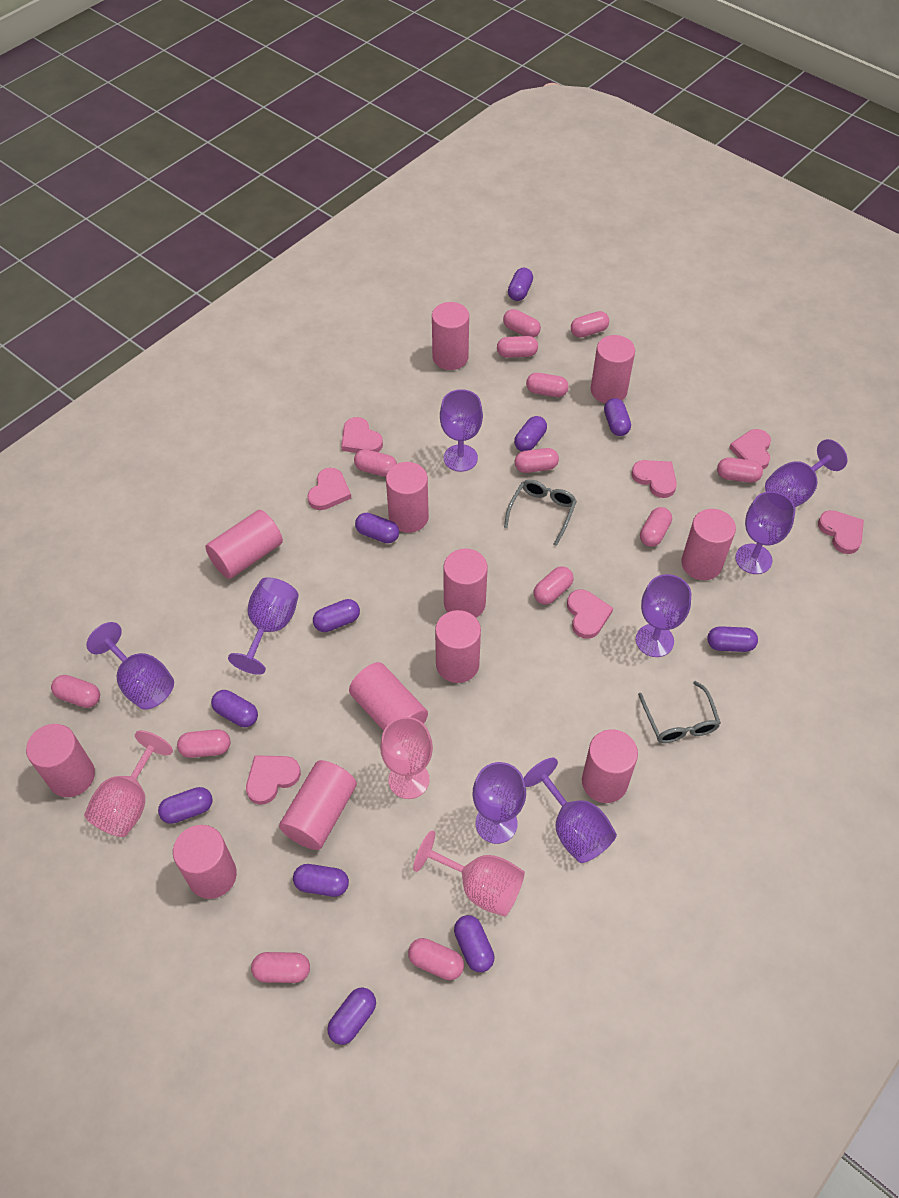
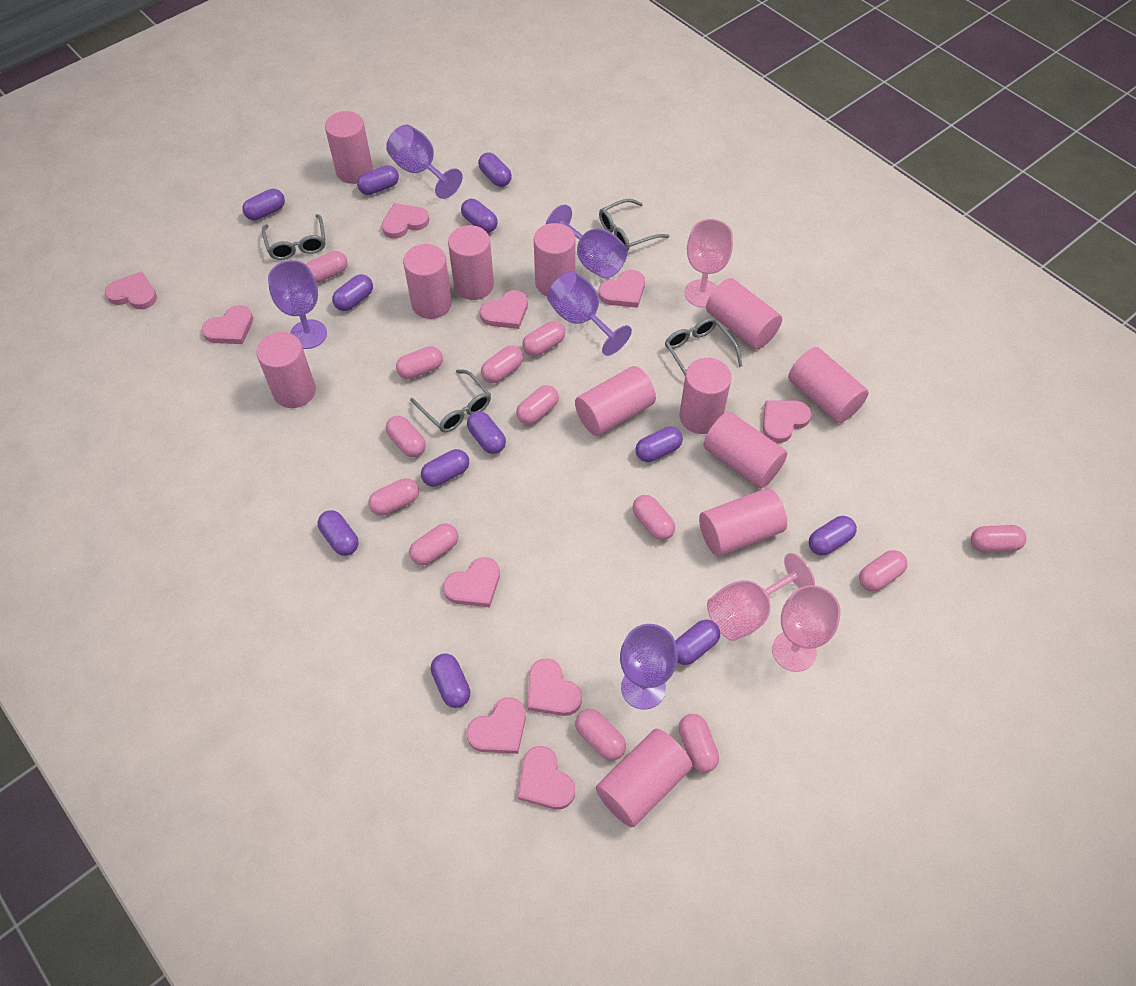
grey glasses: [504,480,577,546] [638,681,721,743] = 2 -> [262,214,326,260] [410,369,491,432] [599,199,670,250] [665,318,743,375] = 4
pink heart: [246,755,301,805] [307,468,351,510] [341,417,383,453] [567,589,613,639] [631,460,677,498] [729,429,771,469] [818,510,864,554] = 7 -> [105,271,157,309] [202,305,253,344] [382,203,429,239] [443,557,500,607] [466,697,526,754] [480,290,528,329] [518,746,575,809] [528,658,582,716] [598,270,645,308] [763,400,812,443] = 10
purple capsule: [158,787,213,824] [211,690,258,727] [293,864,349,897] [313,599,360,632] [327,987,376,1045] [355,513,399,543] [454,915,494,972] [508,268,533,301] [514,416,547,452] [604,398,631,436] [707,626,758,652] = 11 -> [242,189,285,221] [318,510,359,556] [332,274,373,311] [357,165,399,195] [421,449,469,487] [431,653,470,708] [461,199,498,233] [467,411,506,454] [478,152,512,187] [636,426,683,462] [675,620,720,665] [809,516,857,555] = 12
purple goblet: [86,622,174,710] [228,577,299,675] [440,389,483,472] [473,762,526,844] [524,758,617,863] [636,574,691,657] [735,491,795,574] [765,439,847,507] = 8 -> [268,260,327,349] [386,125,463,199] [546,204,628,279] [547,271,632,356] [620,624,678,710] = 5

